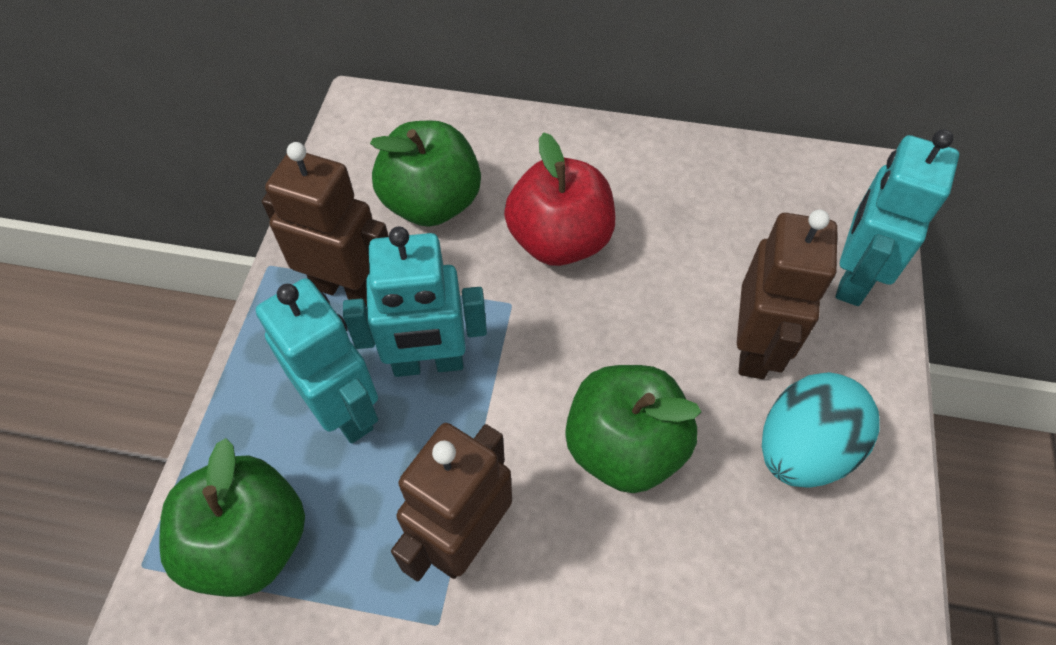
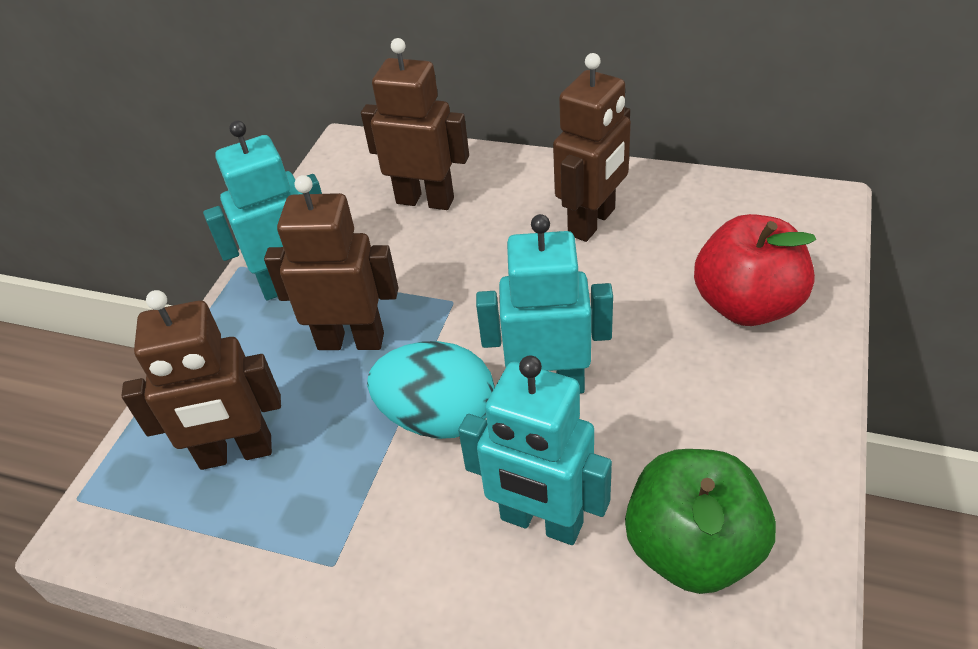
brown robot: [262,142,389,307] [391,423,512,582] [737,210,837,379] = 3 -> [122,290,281,470] [264,175,399,350] [361,38,469,210] [553,53,631,242] = 4
green apple: [159,438,305,597] [370,121,481,227] [565,365,701,493] = 3 -> [625,449,776,594] = 1

